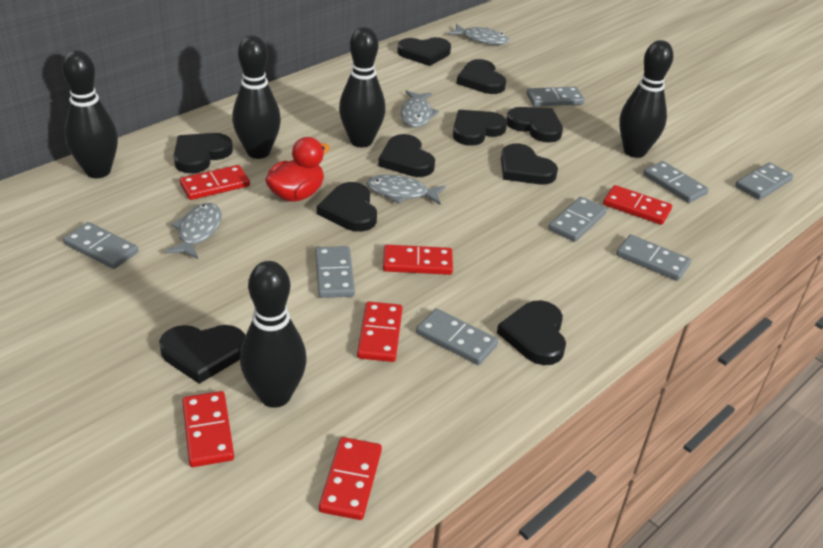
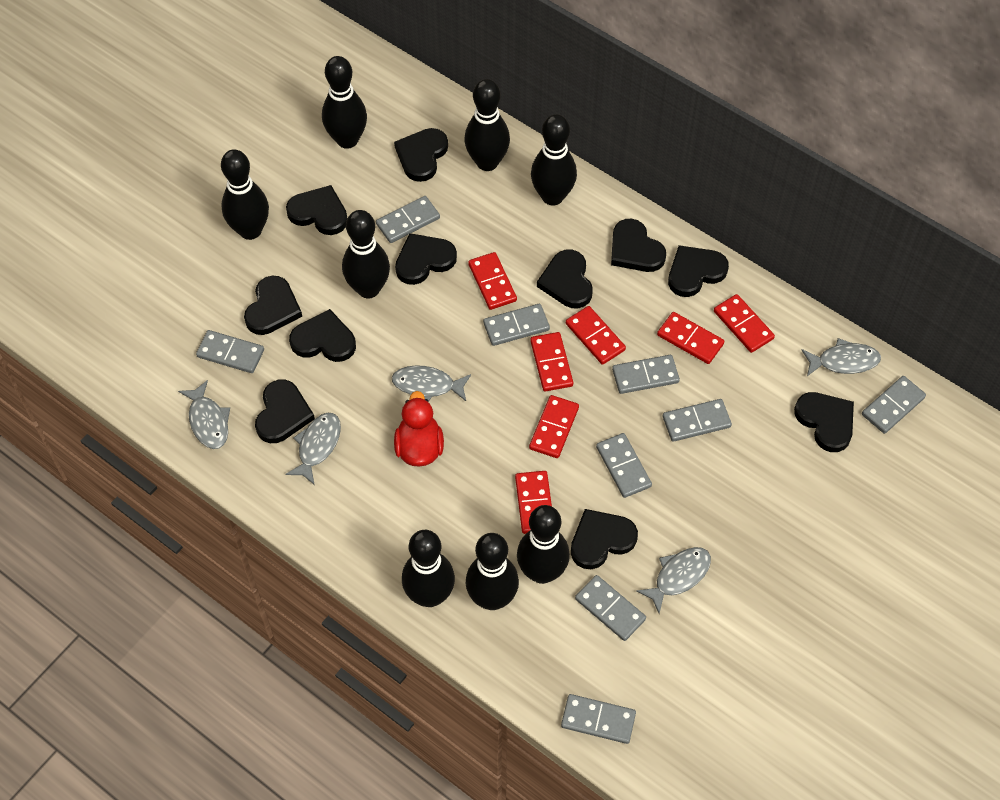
black bowling pin: [62,50,118,178] [232,35,281,159] [240,261,307,408] [339,27,386,147] [619,40,674,158] = 5 -> [221,149,269,240] [322,56,367,149] [342,210,390,298] [402,530,455,607] [464,79,510,171] [466,533,519,610] [517,505,570,584] [531,114,577,206] = 8
black heart: [159,325,245,384] [174,133,233,173] [317,182,377,232] [378,134,435,177] [397,37,451,66] [453,110,507,145] [457,59,506,94] [497,300,566,365] [501,143,558,185] [506,107,563,143] = 10 -> [244,276,302,335] [255,380,315,443] [286,185,347,235] [289,309,356,362] [394,128,448,182] [395,233,457,285] [537,250,593,308] [571,509,638,569] [611,219,666,272] [668,245,729,297] [794,392,854,452] = 11
grey domino: [63,222,138,269] [315,246,355,298] [416,308,498,365] [526,87,584,107] [548,197,607,242] [616,234,691,281] [643,161,709,203] [735,162,793,200] = 8 -> [196,330,264,373] [376,196,440,243] [483,304,550,346] [561,694,636,744] [575,575,646,641] [596,433,652,498] [612,355,680,394] [663,399,732,442] [862,376,926,434] = 9
grey fish: [165,203,222,259] [366,175,446,205] [401,90,439,127] [448,24,510,45] = 4 -> [178,380,230,449] [285,413,341,485] [392,365,471,402] [636,547,711,614] [802,338,881,376] = 5
red domino: [180,165,250,200] [182,391,234,467] [319,437,382,520] [357,302,402,362] [383,245,453,275] [603,185,672,225] = 6 -> [468,252,517,310] [515,471,552,534] [529,395,579,458] [530,332,573,392] [566,306,626,365] [657,312,725,364] [714,294,775,353] = 7

